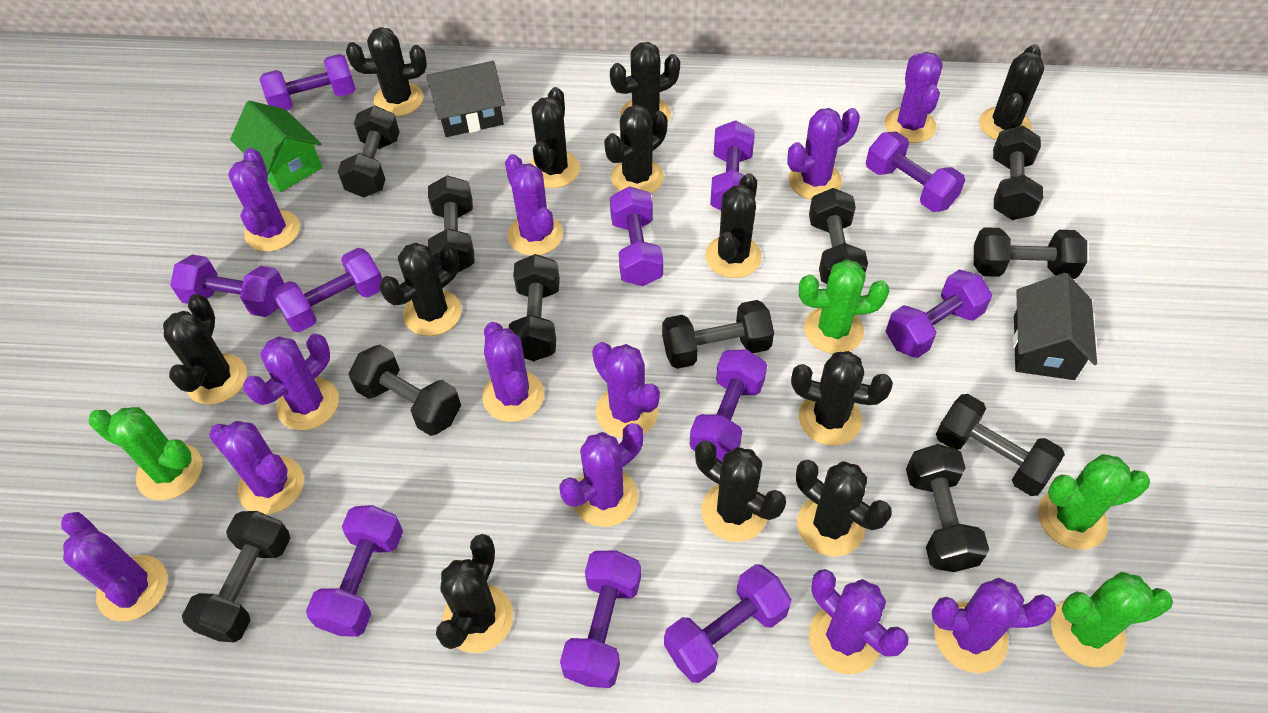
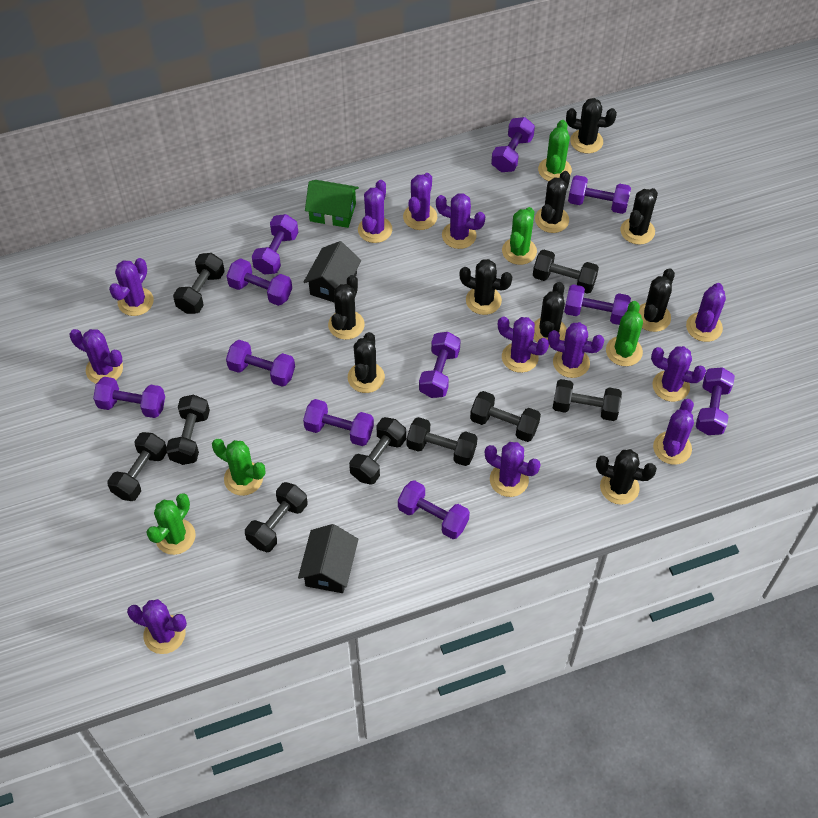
black cactus: [163,294,247,405] [346,27,427,116] [379,242,461,336] [436,534,513,653] [530,87,580,188] [604,105,668,193] [610,42,680,123] [695,440,786,542] [705,173,762,278] [791,351,893,446] [796,460,892,556] [979,44,1044,140] = 12 -> [328,275,365,340] [348,332,385,393] [460,259,512,315] [533,282,567,347] [535,171,570,233] [566,98,617,154] [596,449,657,505] [620,188,658,245] [639,268,675,332] = 9
black dumbbell: [182,511,290,643] [338,106,399,197] [348,345,461,436] [428,175,475,272] [509,254,560,361] [662,300,774,369] [809,188,868,284] [906,444,989,572] [936,394,1065,496] [974,227,1087,279] [993,126,1043,220] = 11 -> [107,432,167,501] [166,395,210,465] [173,253,225,314] [245,482,307,552] [349,417,406,485] [407,417,477,466] [470,391,541,442] [533,250,599,294] [553,379,622,421] = 9
green cactus: [89,407,202,500] [799,259,890,354] [1038,454,1150,550] [1051,572,1173,667] = 4 -> [146,493,196,555] [212,439,265,496] [502,207,537,265] [538,120,572,181] [606,301,643,366] = 5

